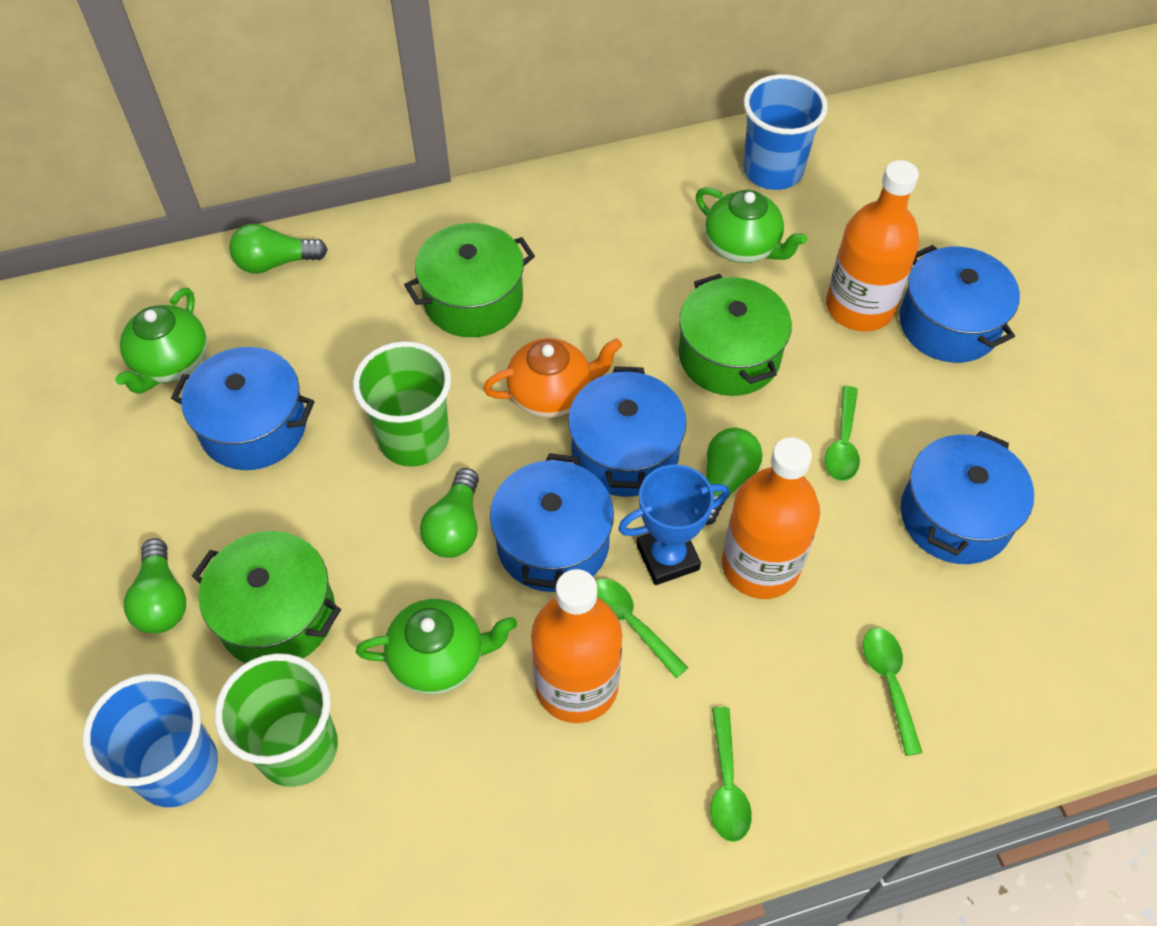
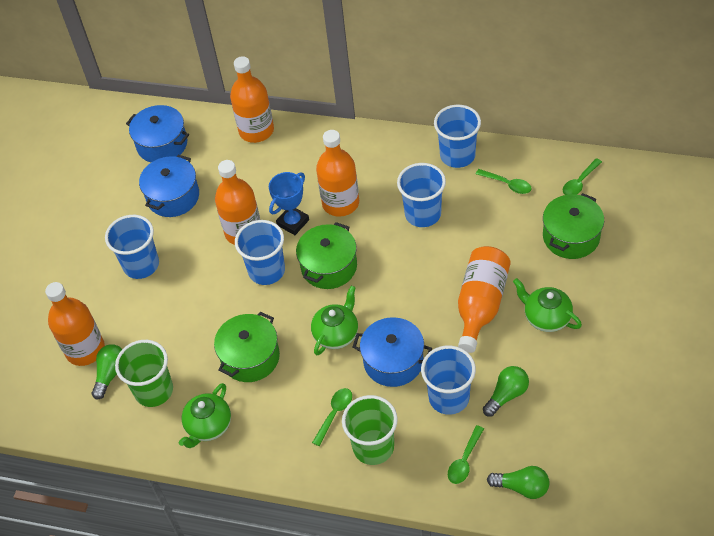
blue cup: [83,674,218,807] [743,74,828,190] = 2 -> [105,215,159,279] [235,220,285,285] [397,163,446,227] [421,346,476,415] [434,105,481,168] = 5
blue pot: [171,347,315,470] [490,453,614,592] [568,366,687,497] [899,245,1020,363] [901,431,1034,564] = 5 -> [126,105,189,162] [139,155,199,217] [353,317,432,387] = 3
green light bulb: [124,538,186,634] [229,224,328,274] [420,468,479,558] [705,428,763,525] = 4 -> [92,345,122,399] [483,366,529,417] [487,466,549,499] = 3
orange bottle: [531,569,622,723] [722,437,820,599] [826,160,919,332] = 3 -> [45,282,105,366] [215,160,260,245] [230,56,274,143] [316,130,359,217] [458,246,511,353] = 5
orange teapot: [483,338,622,418] = 1 -> none = 0

